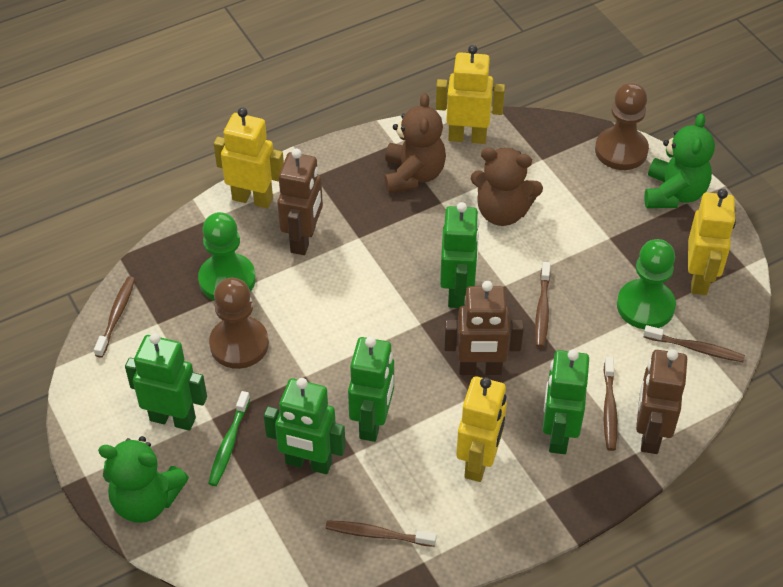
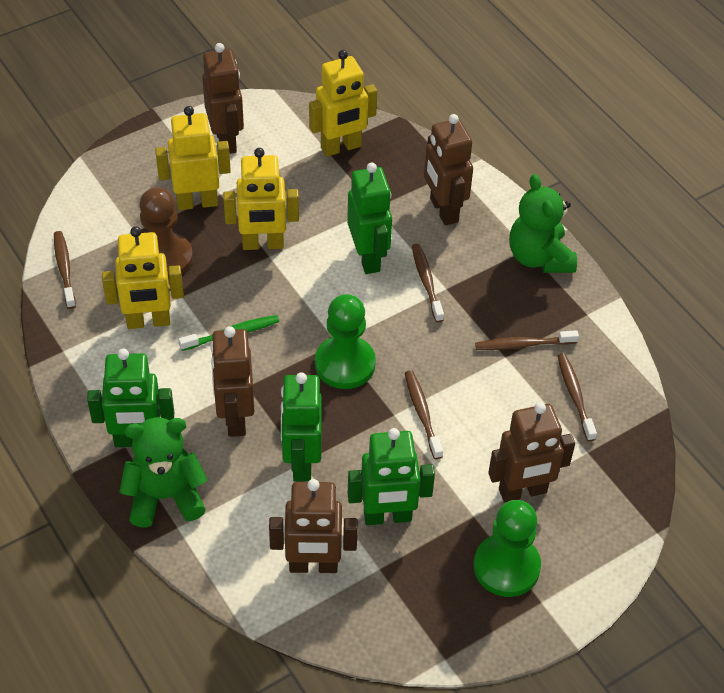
brown pawn: [209,278,269,369] [595,83,649,170] = 2 -> [139,187,193,280] = 1
brown robot: [277,149,323,255] [444,281,524,375] [636,349,687,454] = 3 -> [202,43,244,154] [210,326,254,437] [269,479,358,573] [424,114,473,226] [488,402,575,503] = 5
brown teddy bear: [384,93,446,193] [471,148,543,226] = 2 -> none = 0
green robot: [125,333,207,431] [263,378,346,474] [348,336,394,442] [440,202,480,308] [543,350,589,454] = 5 -> [87,349,174,447] [281,372,322,482] [347,163,392,274] [348,428,435,525] = 4

